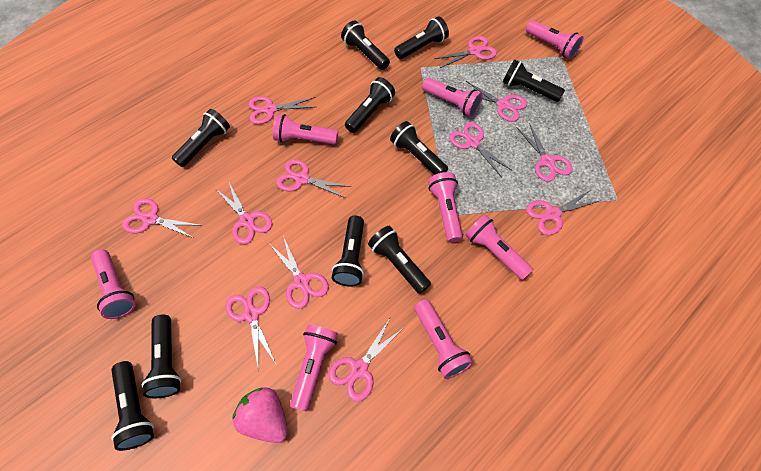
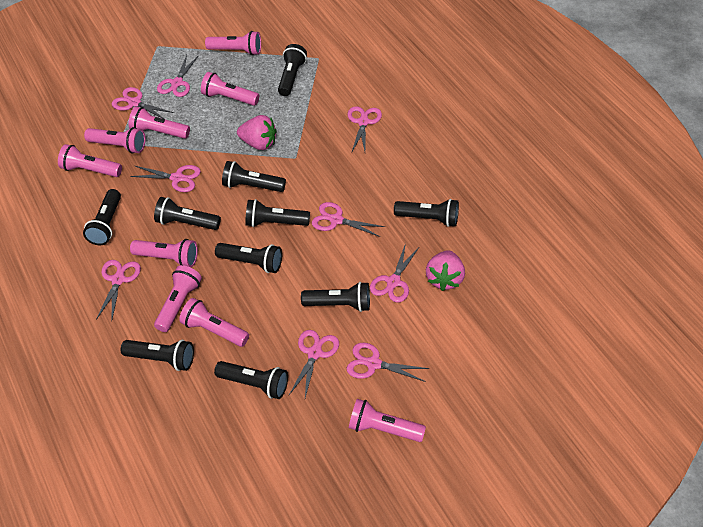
pink flashlight: [91,249,135,319] [273,114,338,144] [290,325,338,412] [414,299,473,379] [422,78,483,117] [428,172,463,243] [466,215,533,280] [526,20,583,59] = 8 -> [58,144,122,177] [84,127,145,154] [129,106,190,139] [130,239,198,267] [154,265,202,332] [179,298,249,347] [201,72,259,106] [205,31,261,56] [349,399,426,442] = 9
pink scissors: [122,198,199,238] [216,183,273,244] [226,286,276,372] [249,96,315,124] [270,236,329,309] [276,159,352,198] [328,318,402,402] [434,36,497,68] [449,122,511,178] [460,81,527,122] [517,123,573,182] [526,189,601,235] = 12 -> [96,260,141,320] [112,87,174,119] [130,165,201,192] [157,55,199,97] [289,330,339,398] [312,202,385,237] [346,343,429,382] [347,106,382,151] [370,243,420,303] = 9
pink strawberry: [232,387,288,443] = 1 -> [237,115,277,150] [426,250,465,291] = 2

